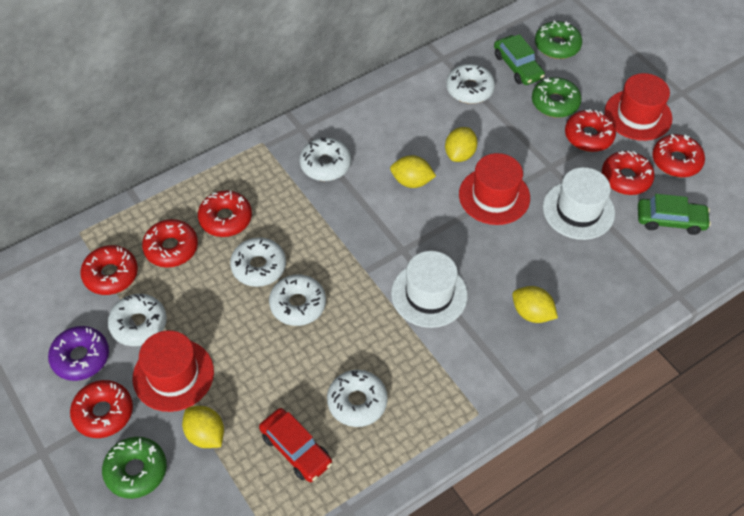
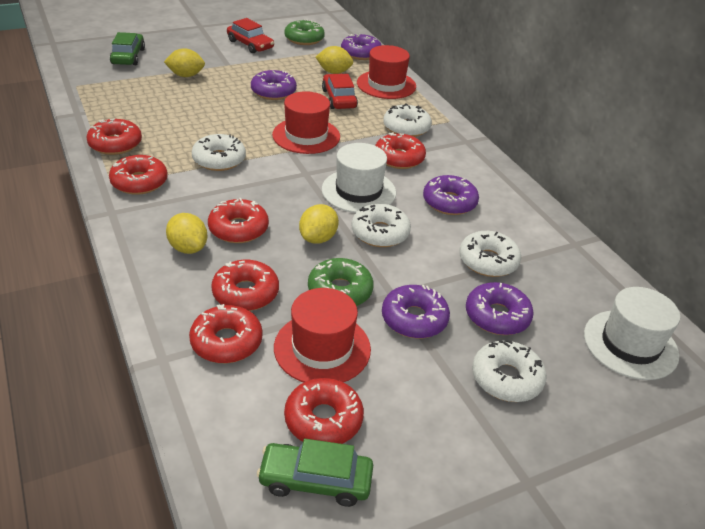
green donut: [102,437,167,499] [532,77,582,118] [535,20,582,59] = 3 -> [284,19,325,45] [308,258,374,306] = 2
purple donut: [48,326,109,381] = 1 -> [251,70,297,100] [341,34,381,60] [382,285,450,338] [423,175,479,215] [466,282,534,335] = 5
red car: [259,408,332,482] = 1 -> [227,18,274,53] [322,74,358,109] = 2
white donut: [108,294,167,346] [230,237,286,287] [269,274,326,326] [300,137,351,181] [327,370,388,427] [446,64,495,104] = 6 -> [192,134,246,171] [351,204,411,247] [383,103,432,137] [459,231,521,277] [472,339,547,402] = 5

